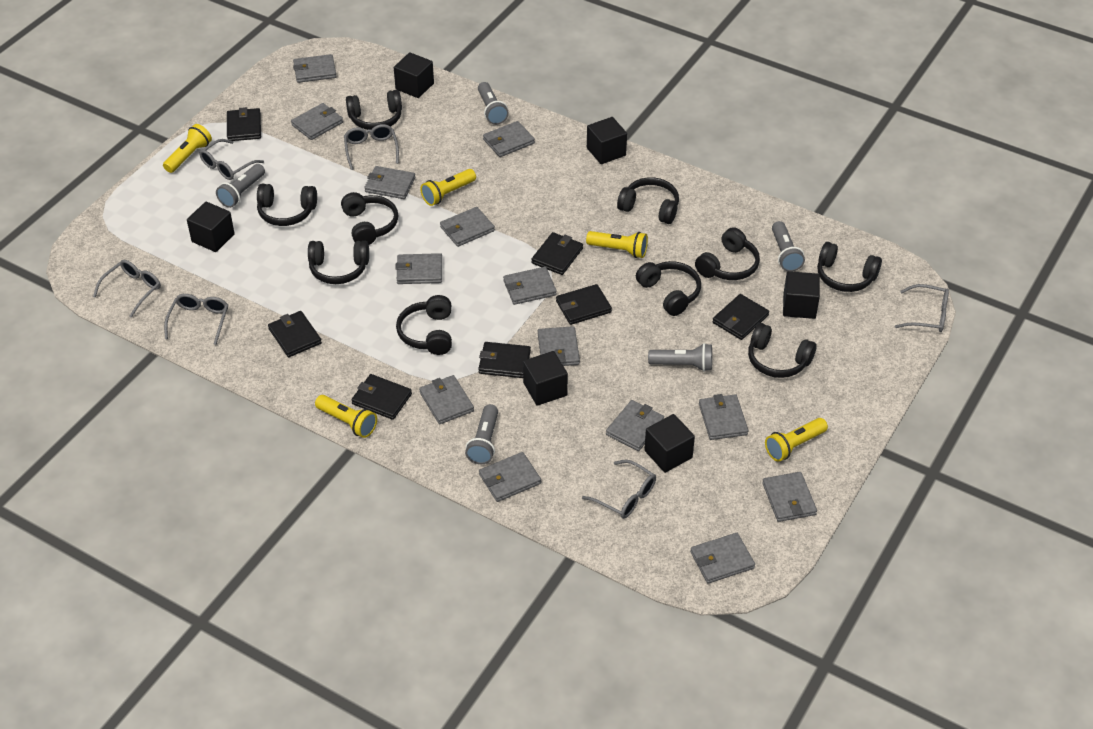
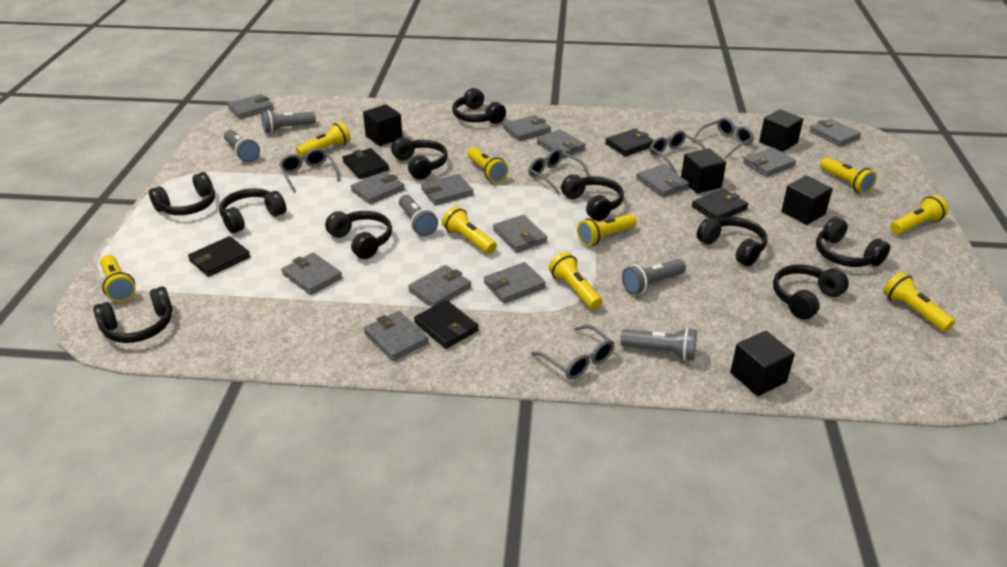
black cube: [187,202,235,252] [394,52,434,98] [523,351,568,406] [587,117,627,164] [644,414,695,473] [783,271,820,319] = 6 -> [363,104,403,146] [681,148,726,194] [730,331,795,396] [759,109,803,152] [781,176,833,225] = 5
black wallet: [227,107,261,141] [268,311,322,357] [351,374,412,420] [478,342,531,378] [531,232,583,275] [556,284,612,325] [712,294,769,340] = 7 -> [188,236,250,277] [342,148,389,179] [414,300,479,349] [605,129,654,156] [692,188,748,220] = 5
grey glasses: [93,260,161,318] [164,294,228,345] [199,139,264,180] [344,124,399,170] [582,460,656,519] [895,284,949,332] = 6 -> [279,148,340,192] [528,148,590,194] [531,325,614,380] [650,130,706,173] [692,117,754,159] = 5
grey wallet: [291,103,343,140] [293,54,337,83] [364,166,415,199] [395,253,442,284] [419,375,474,424] [440,207,495,247] [479,452,541,502] [483,121,535,157] [503,267,557,305] [538,326,580,366] [606,400,664,451] [690,533,755,583] [699,394,748,440] [762,472,817,522] = 14 -> [228,94,274,119] [281,253,342,295] [351,171,405,204] [364,311,429,361] [408,265,471,307] [421,174,473,205] [484,262,546,303] [493,215,547,253] [503,115,551,141] [537,129,586,158] [636,165,689,197] [743,147,796,177] [810,119,861,146] = 13
yellow flashlight: [163,124,212,173] [315,395,377,438] [420,169,476,206] [586,231,648,258] [765,418,828,462] = 5 -> [100,255,136,302] [296,122,350,156] [442,206,497,254] [467,147,509,183] [549,252,602,310] [577,214,637,246] [820,157,877,194] [883,272,955,332] [890,195,948,235] = 9

